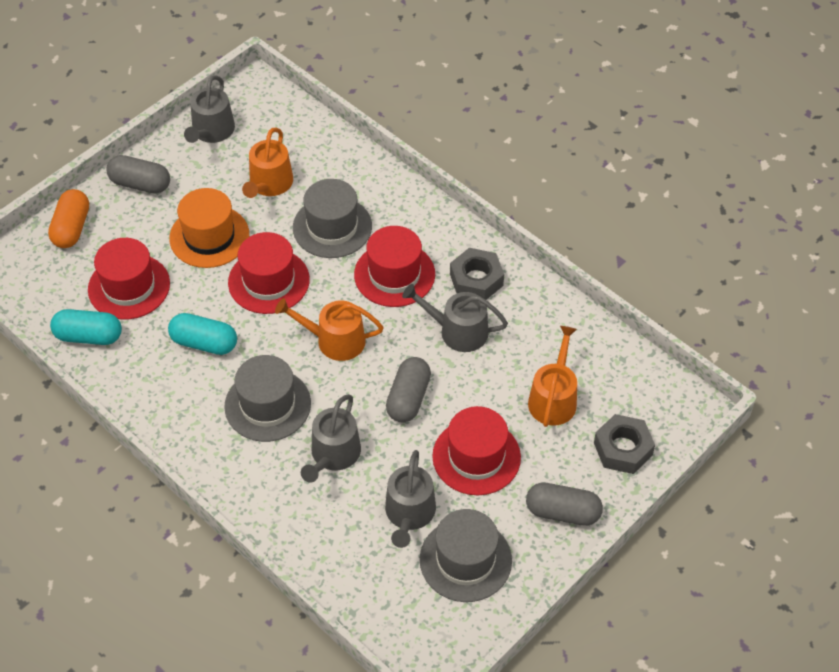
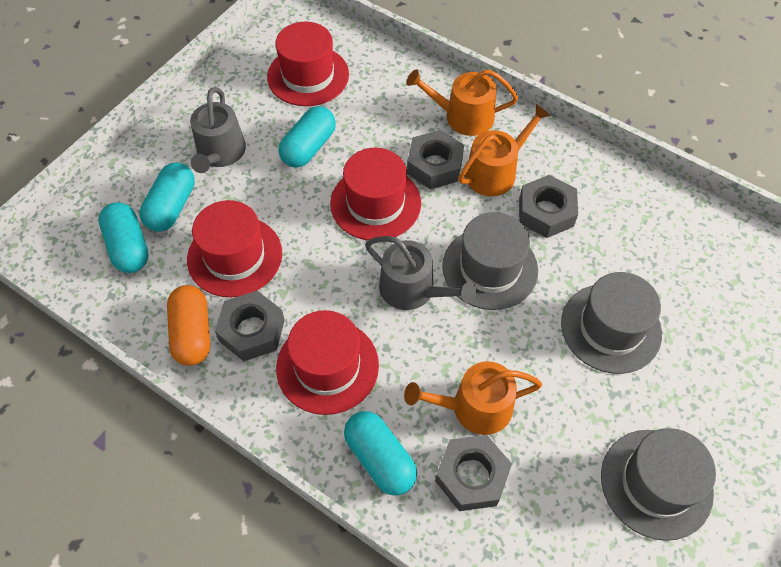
grey capsule: [107,155,170,194] [386,357,431,422] [526,482,603,526] = 3 -> none = 0
grey nut: [450,248,504,300] [594,414,655,474] = 2 -> [215,291,285,361] [407,130,464,190] [435,435,512,511] [519,175,578,238] = 4
grey watering can: [184,75,235,143] [301,394,361,483] [385,450,436,548] [402,284,508,352] = 4 -> [190,87,246,173] [365,236,477,310] = 2
orange hat: [169,188,249,268] = 1 -> none = 0
turquoise capsule: [50,309,122,345] [168,313,237,355] = 2 -> [99,202,149,273] [140,163,195,232] [278,106,336,168] [344,411,417,496] = 4

